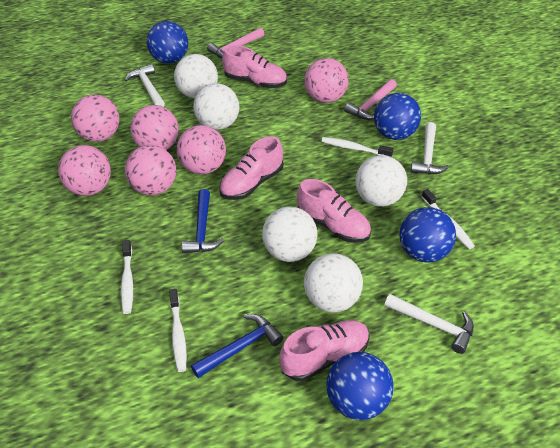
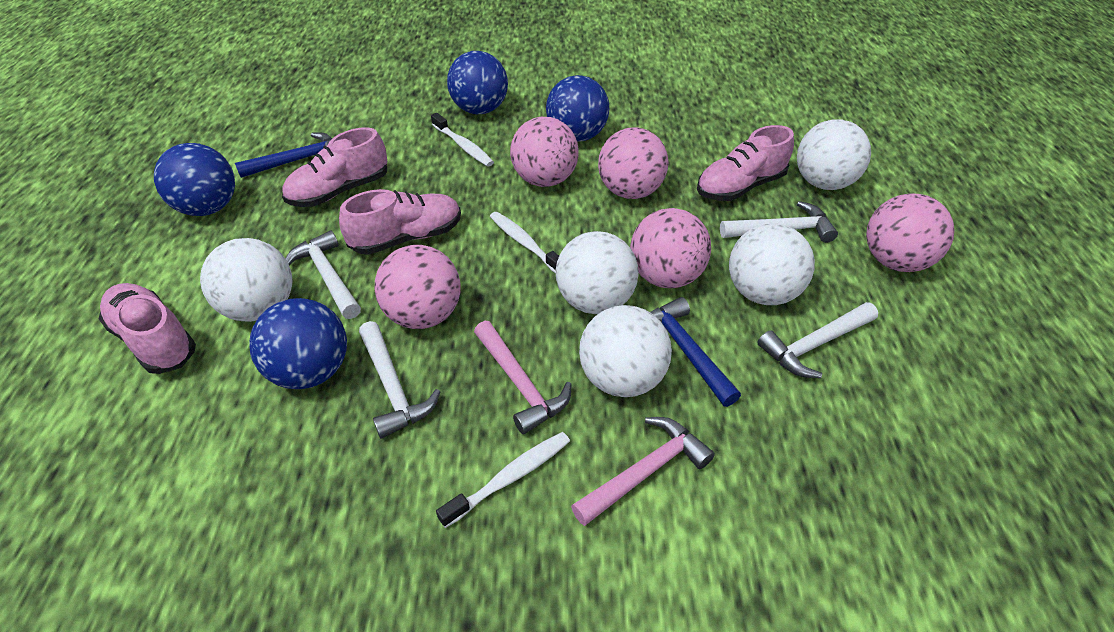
pink ball: [58,145,111,196] [71,94,120,142] [125,145,176,195] [130,105,179,150] [177,125,226,175] [305,58,349,103] = 6 -> [375,245,461,329] [510,117,579,187] [598,127,668,199] [630,208,711,288] [866,194,955,272] = 5
white hammer: [125,64,165,107] [384,294,474,354] [411,122,449,174] = 3 -> [286,230,361,319] [359,321,440,439] [720,201,838,243] [757,302,878,378] = 4
white toothbrush: [121,240,133,314] [169,289,187,372] [321,137,393,157] [422,189,475,249] = 4 -> [431,113,494,167] [436,432,570,528] [490,212,559,273] = 3

